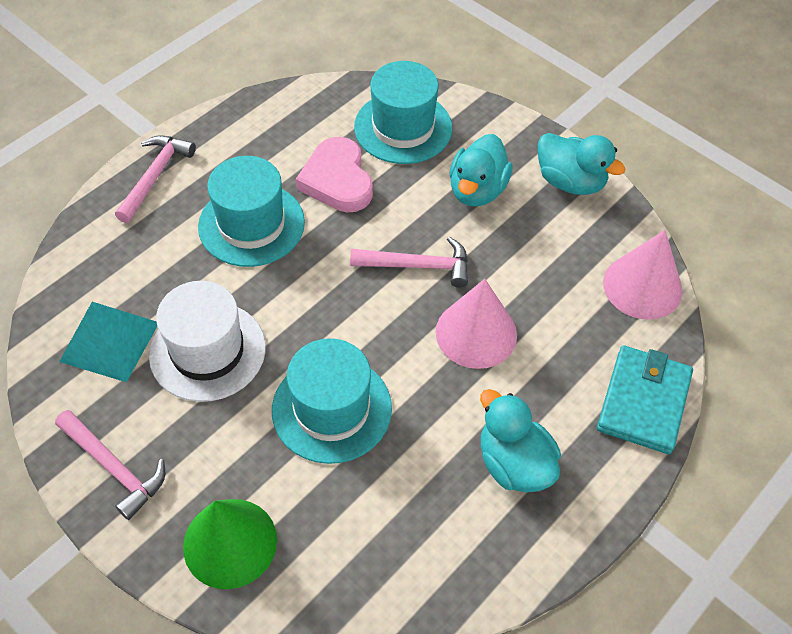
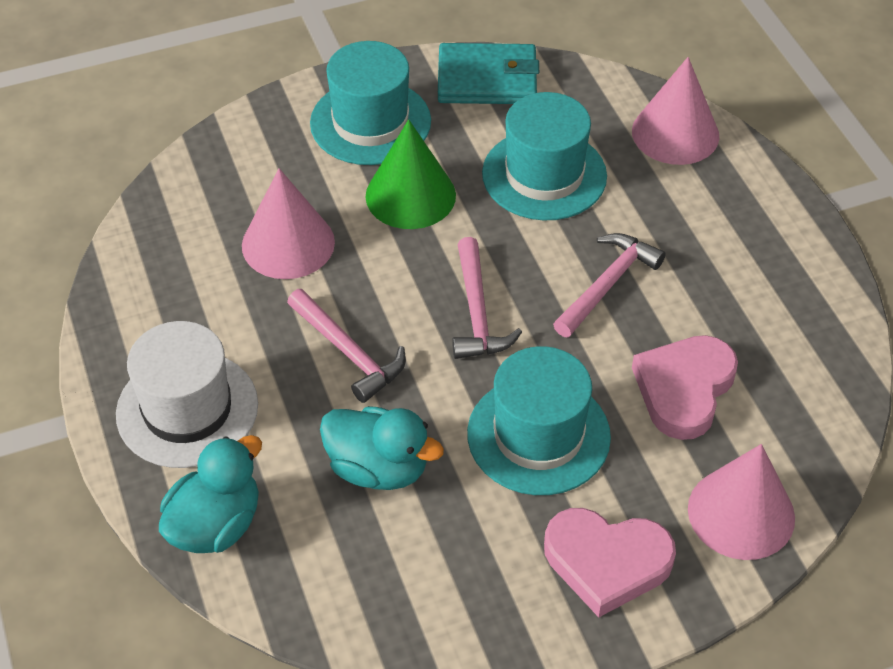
pink cone: [436,279,517,369] [603,230,683,320] = 2 -> [242,168,335,279] [632,57,719,165] [688,444,795,560] = 3
pink heart: [296,137,373,212] = 1 -> [544,508,676,617] [632,335,738,440] = 2
turquoise duck: [449,134,513,207] [480,389,561,493] [538,133,626,195] = 3 -> [159,435,262,553] [320,406,444,490] = 2
turquoise pyramid: [59,302,157,382] = 1 -> none = 0

